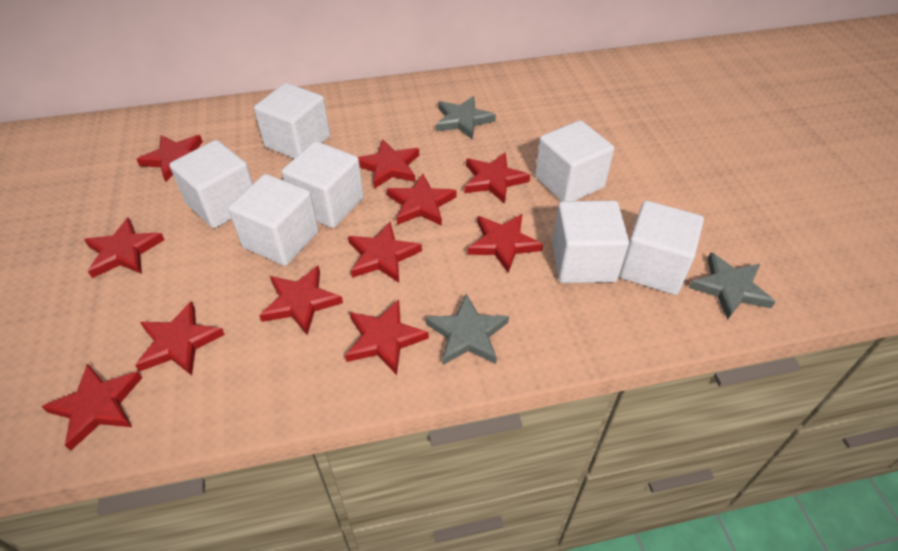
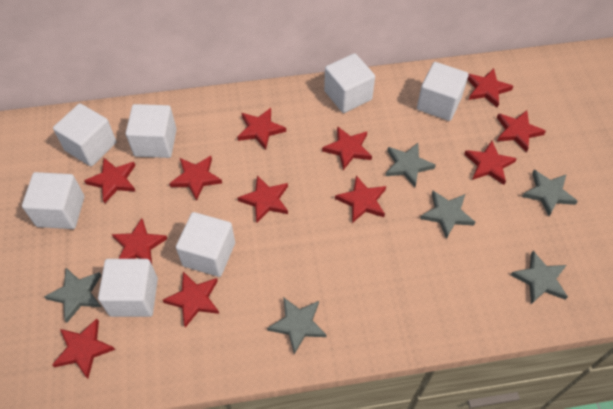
grey star: [426,294,509,365] [436,96,496,139] [689,252,775,320] = 3 -> [44,268,102,323] [267,297,327,354] [386,143,436,187] [420,191,475,239] [511,251,568,304] [522,170,578,216] = 6
red star: [41,363,142,451] [84,217,164,278] [135,301,225,376] [136,135,203,182] [259,265,343,335] [345,299,429,375] [348,222,422,283] [358,139,419,189] [387,174,457,226] [464,152,530,204] [467,214,543,273] = 11 -> [52,318,115,379] [84,158,136,203] [112,218,167,264] [163,272,219,328] [169,156,222,201] [237,108,286,150] [237,175,288,223] [322,126,372,170] [335,175,386,223] [464,141,517,185] [467,68,514,108] [497,110,546,152] = 12

